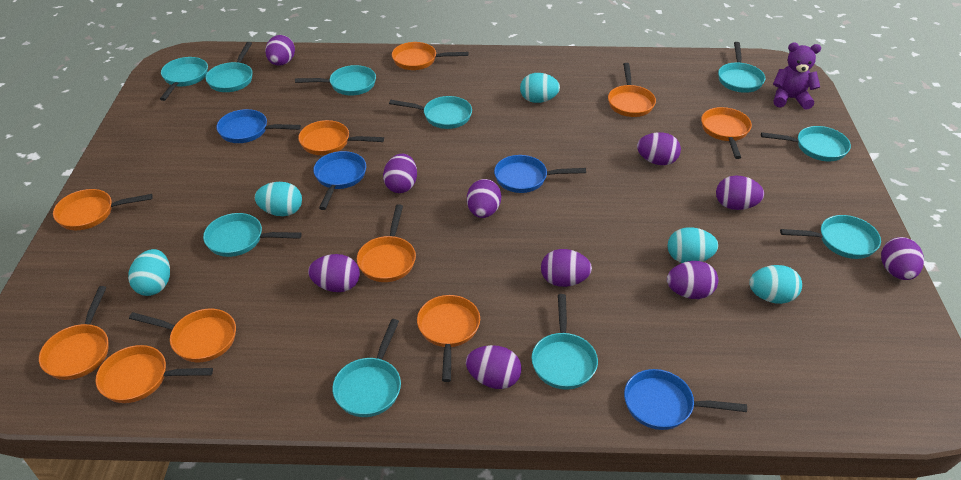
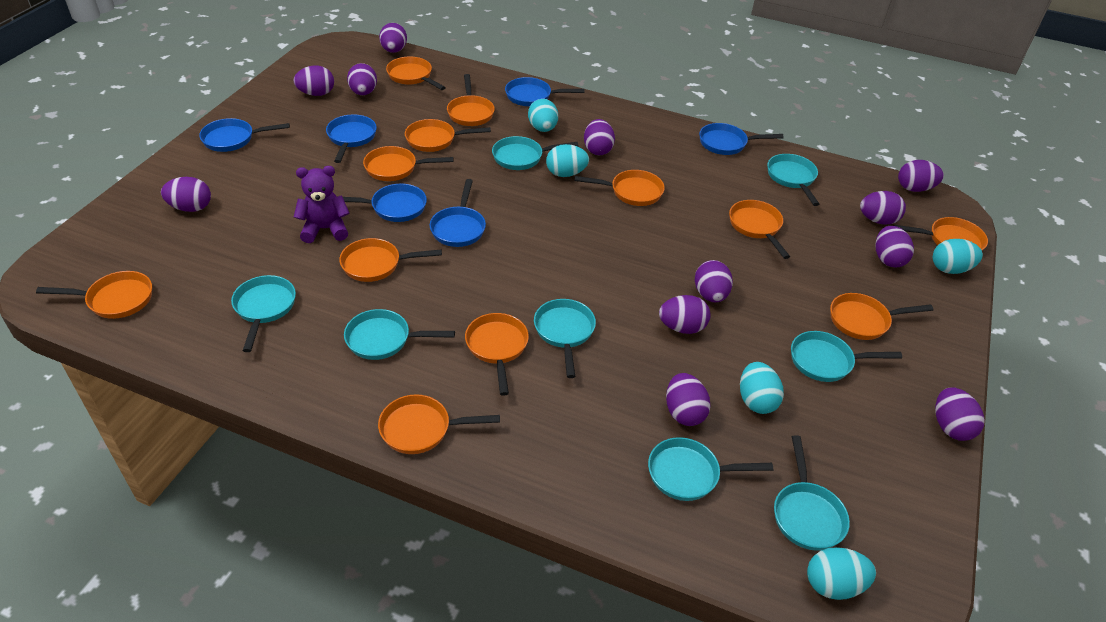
blue pan: [216,109,301,143] [313,151,366,210] [494,155,586,193] [624,369,747,430] = 4 -> [199,118,290,152] [326,114,377,163] [343,184,427,222] [430,179,486,247] [505,77,585,106] [699,123,784,155] = 6
orange pan: [39,286,108,380] [53,189,153,230] [95,345,213,403] [129,309,236,362] [298,120,384,155] [357,204,416,282] [392,42,468,70] [417,295,480,382] [608,63,656,117] [701,107,752,159] = 10 -> [36,271,152,319] [339,238,442,282] [363,146,453,181] [378,395,500,454] [386,56,446,90] [405,119,491,152] [447,74,495,126] [465,313,529,396] [575,170,665,206] [729,200,790,259] [830,293,933,340] [894,217,988,250] = 12
purple egg: [265,35,295,66] [308,254,360,292] [383,154,417,193] [466,345,522,389] [467,179,501,218] [541,249,592,287] [637,132,681,165] [667,261,718,299] [716,175,764,210] [881,237,924,280] = 10 -> [161,177,211,212] [294,66,334,96] [347,63,377,95] [379,23,407,53] [584,119,615,155] [659,295,711,334] [666,373,711,426] [695,260,733,302] [860,191,906,225] [875,226,914,267] [898,160,944,192] [935,387,985,441] = 12
turquoise pan: [160,57,208,101] [203,213,302,257] [205,42,253,92] [295,65,376,95] [332,319,401,417] [389,96,472,129] [531,294,598,390] [718,42,765,93] [761,126,851,161] [780,215,881,259] = 10 -> [231,275,296,352] [344,309,455,360] [492,136,578,170] [534,299,596,378] [648,437,773,501] [767,154,819,206] [774,435,850,551] [791,331,902,382] = 8

